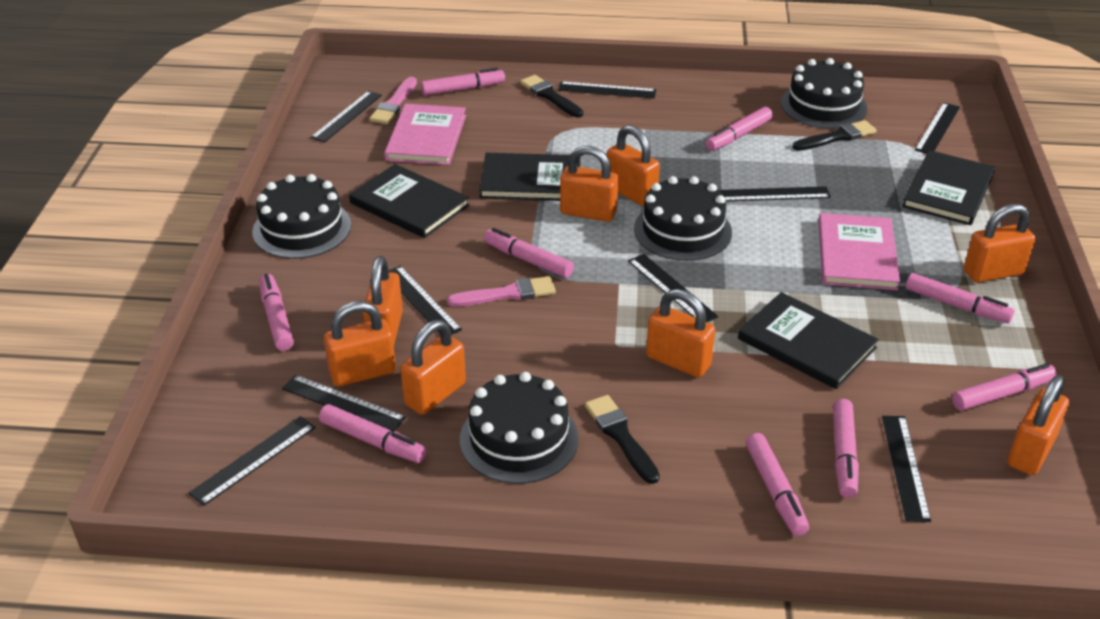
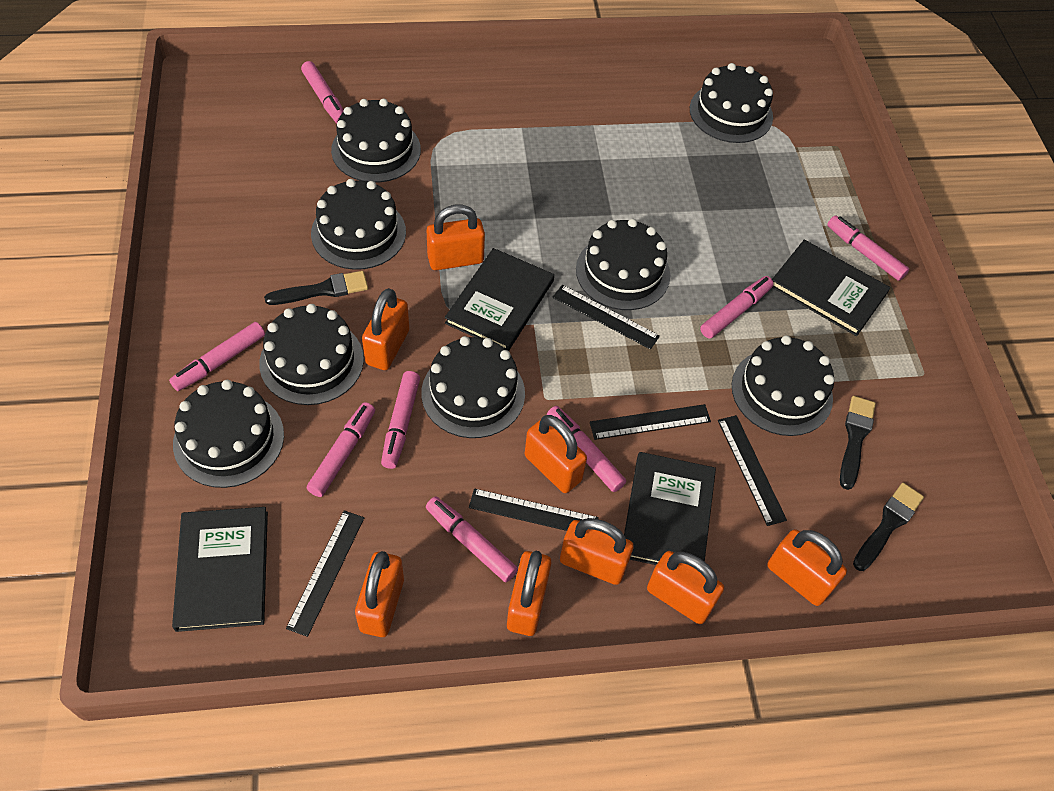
black cake: [252,174,351,259] [460,372,579,484] [634,176,732,261] [781,58,867,129] = 4 -> [173,380,284,488] [259,304,364,405] [311,179,406,270] [331,99,421,182] [421,336,525,438] [576,219,670,310] [690,63,773,143] [732,335,835,436] = 8
black ruler: [189,416,316,506] [282,375,406,432] [311,91,382,142] [388,266,462,335] [558,81,656,99] [628,254,718,322] [719,186,831,201] [882,416,931,522] [915,102,960,154] = 9 -> [286,510,364,637] [469,488,599,531] [552,285,660,349] [590,404,711,440] [718,415,787,526] = 5
pink book: [384,104,466,165] [818,213,900,290] = 2 -> none = 0
pink brush: [369,77,417,124] [447,276,556,307] = 2 -> none = 0
pink marker: [259,274,294,351] [319,404,426,463] [421,68,505,95] [484,228,574,278] [706,107,773,151] [746,433,809,536] [833,399,859,498] [906,273,1014,323] [952,363,1057,411] = 9 -> [169,322,265,391] [301,61,344,123] [307,402,375,497] [381,371,420,469] [426,497,518,582] [547,406,626,492] [700,276,774,339] [827,215,909,281] = 8

